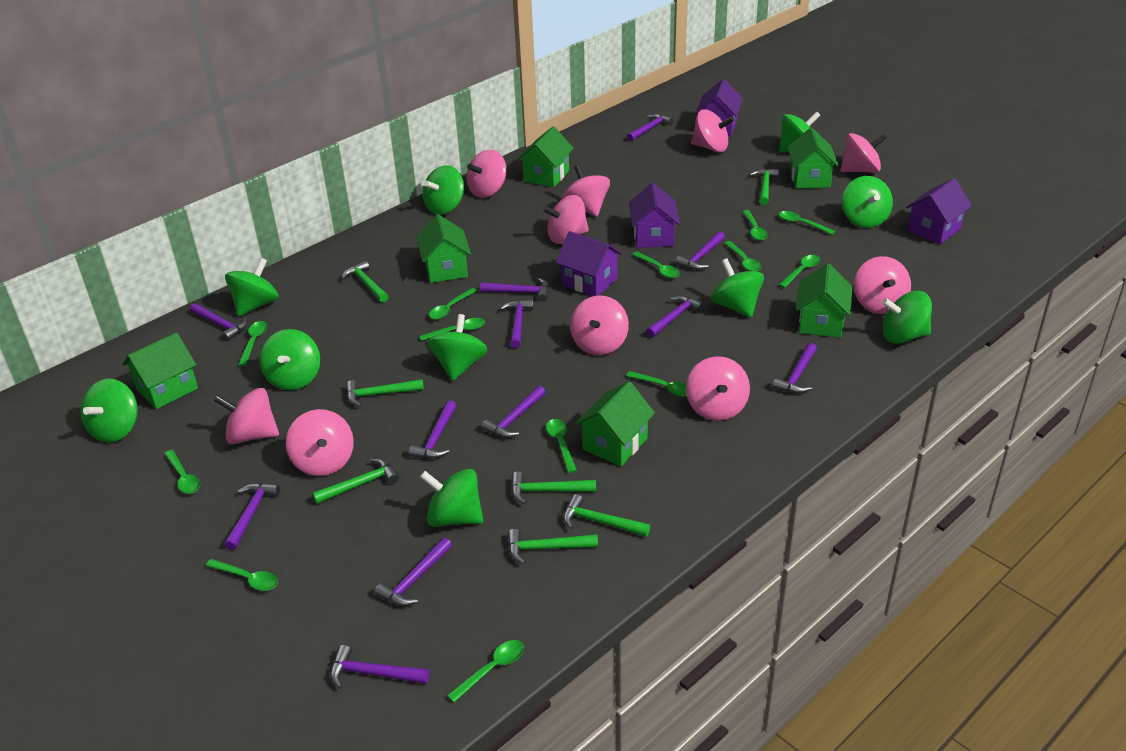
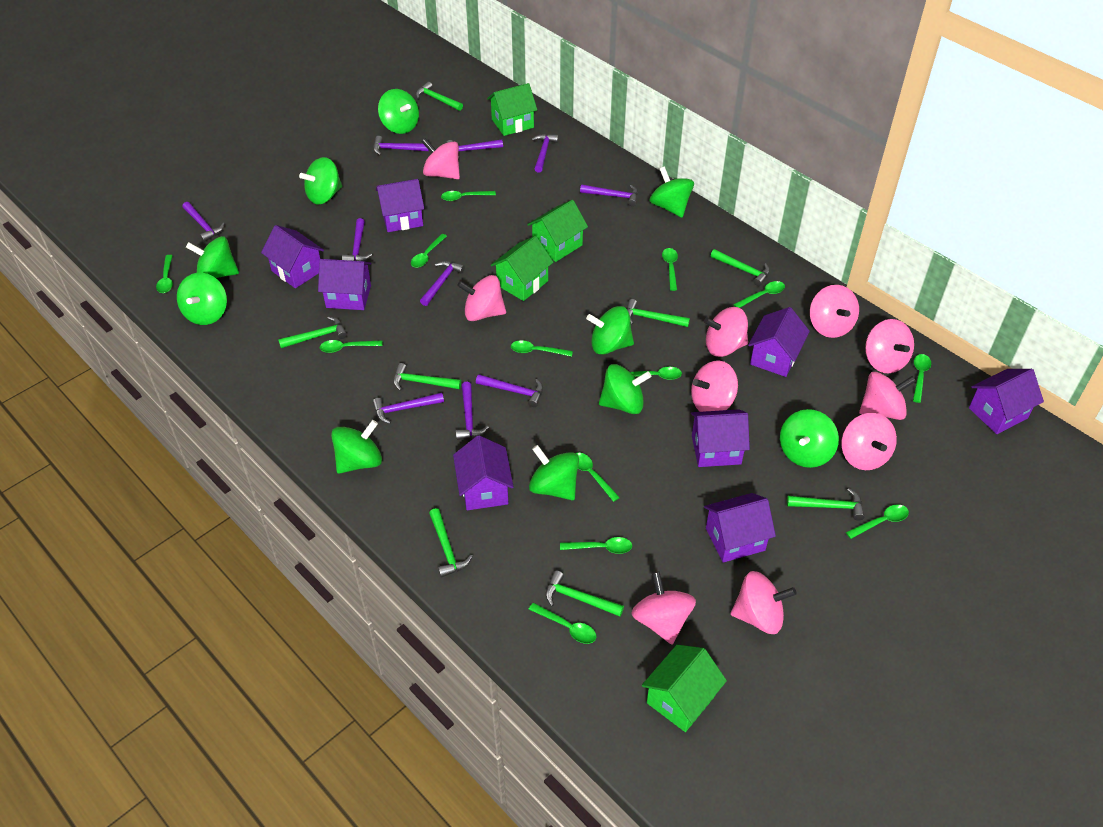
green hammer: [312,458,399,504] [342,261,389,303] [346,379,424,407] [508,529,598,564] [511,471,596,504] [563,494,650,537] [749,169,779,205] = 7 -> [278,317,347,348] [393,363,461,391] [416,82,463,111] [429,508,473,578] [545,570,624,617] [627,299,690,327] [711,249,770,286] [787,488,865,520] = 8
green house: [123,332,198,409] [416,214,471,283] [517,126,574,187] [575,381,655,466] [787,128,839,189] [796,264,852,338] = 6 -> [487,83,537,136] [491,236,553,301] [527,200,588,262] [642,645,727,732] = 4
purple hammer: [190,303,248,341] [224,483,280,550] [330,645,430,689] [375,537,452,606] [409,401,456,459] [480,278,549,301] [481,386,546,438] [500,299,534,348] [627,114,673,141] [646,295,704,338] [676,231,725,270] [772,343,817,394] = 12 -> [183,202,225,242] [342,218,372,261] [372,392,444,424] [373,136,429,156] [420,261,465,306] [446,139,503,159] [456,382,489,440] [476,374,543,407] [532,134,559,173] [580,184,638,206] = 10
purple house: [556,231,622,296] [629,183,680,248] [696,79,743,136] [906,178,972,244] = 4 -> [261,225,324,288] [318,259,371,310] [376,179,425,232] [453,435,514,510] [691,409,750,467] [704,493,776,563] [748,307,810,377] [969,369,1044,434] = 8

